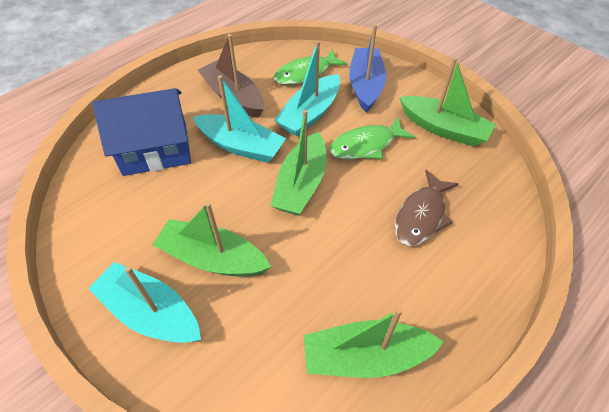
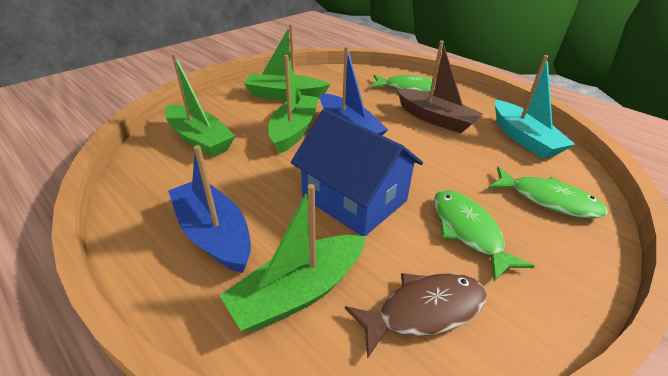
blue boat: [349,24,386,113] = 1 -> [168,145,251,273] [320,46,388,135] = 2
green fish: [273,49,348,85] [329,117,415,159] = 2 -> [371,74,436,93] [434,190,535,281] [488,166,608,219] = 3
turquoise boat: [88,262,201,343] [193,75,286,163] [274,40,340,136] = 3 -> [495,55,575,159] = 1

